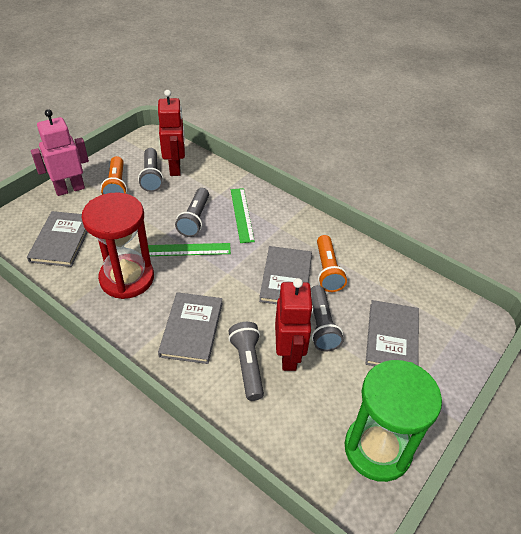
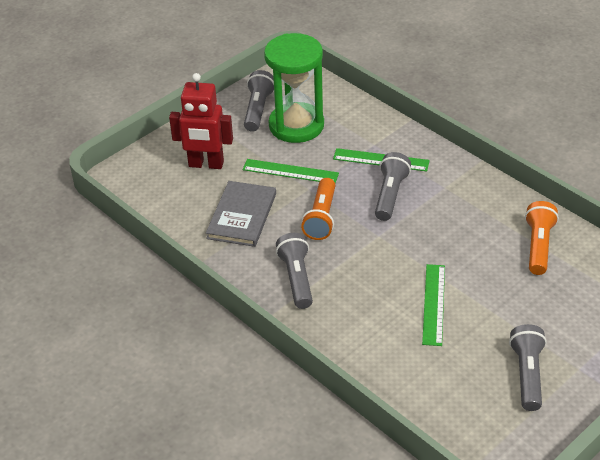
green ruler: [148,243,231,256] [231,188,255,243] = 2 -> [242,159,339,183] [333,148,430,172] [422,264,445,346] = 3
grey book: [27,211,87,267] [158,292,222,364] [259,246,312,304] [365,300,419,366] = 4 -> [206,181,276,247] = 1
pink robot: [31,109,89,196] = 1 -> none = 0
red hourglass: [81,192,154,299] = 1 -> none = 0
red robot: [158,90,185,176] [275,278,313,371] = 2 -> [169,73,233,169] = 1

